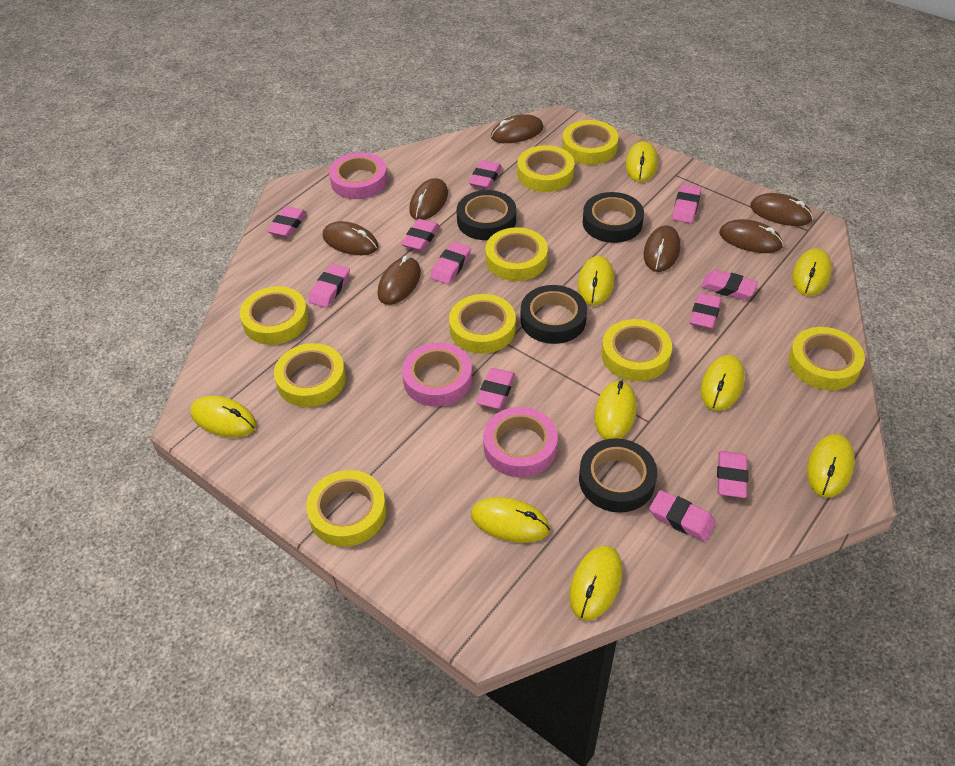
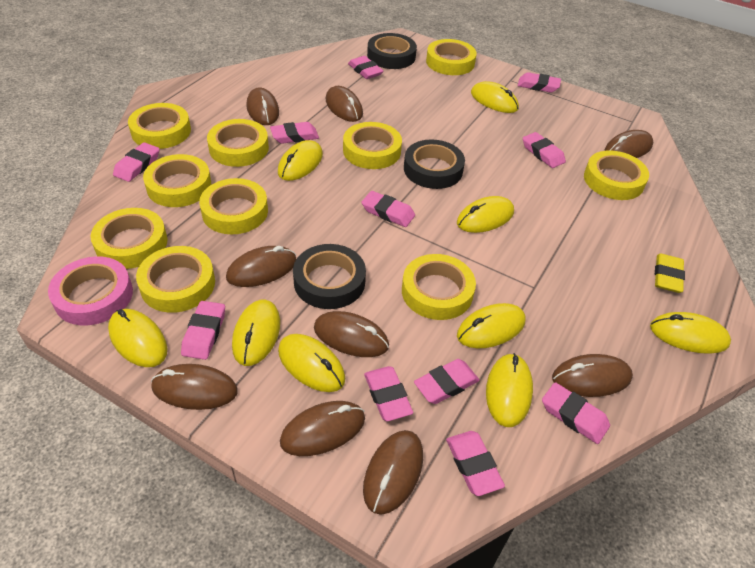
black tape: [456,190,516,240] [521,285,587,344] [579,438,657,513] [583,192,644,243] = 4 -> [293,244,366,309] [367,33,417,69] [404,140,465,189] = 3
brown mouse: [323,221,378,255] [378,256,421,305] [409,178,448,220] [491,114,544,143] [644,225,680,272] [719,219,783,253] [750,193,813,226] = 7 -> [151,364,238,410] [226,246,296,287] [246,87,279,125] [280,401,365,456] [314,311,389,357] [326,86,363,122] [363,430,423,515] [552,354,633,397] [605,130,653,158] = 9
pink tape: [329,152,387,199] [402,342,472,407] [483,407,558,477] = 3 -> [48,256,133,325] = 1
yellow eraser: none = 0 -> [655,254,685,293] = 1
yellow tape: [240,286,308,345] [274,343,346,407] [306,470,387,547] [449,294,516,354] [485,227,548,281] [517,145,575,192] [562,120,618,165] [602,319,672,381] [789,327,865,390] = 9 -> [91,208,167,269] [128,103,191,149] [136,246,215,313] [143,154,211,207] [199,178,268,234] [207,119,269,167] [343,122,402,169] [402,254,476,320] [426,39,477,75] [584,150,649,200] = 10

